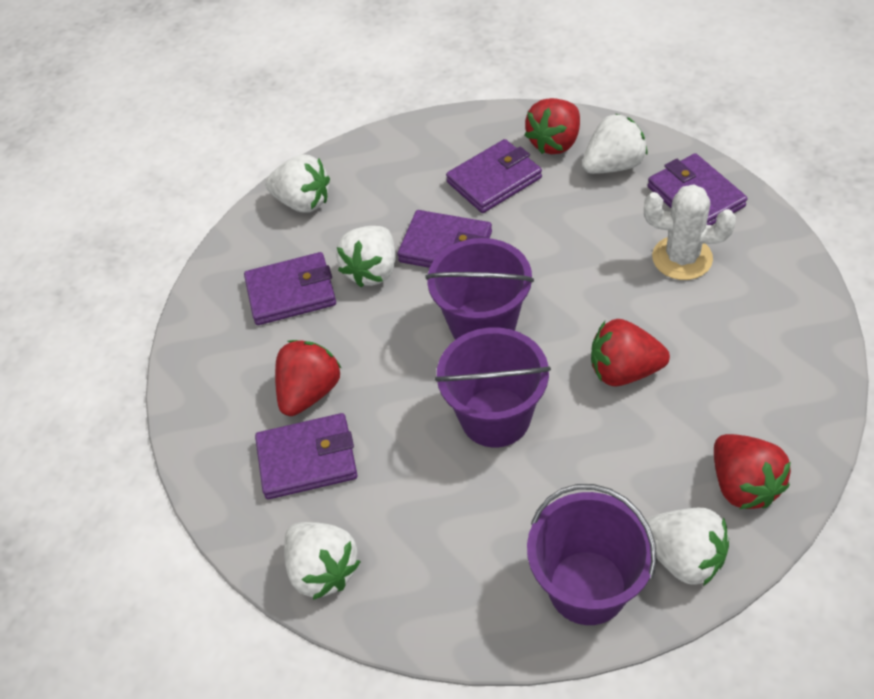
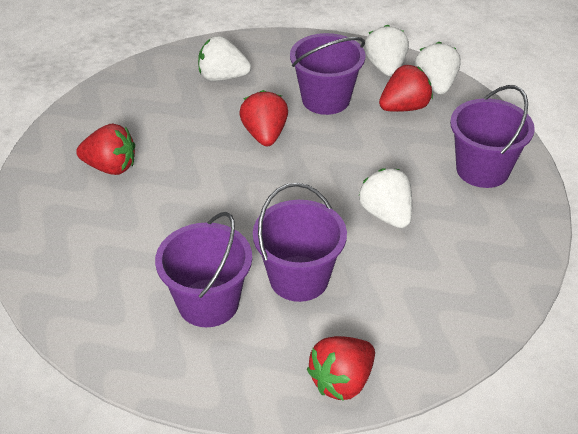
purple bucket: [426,238,534,340] [435,327,551,447] [527,484,657,625] = 3 -> [155,212,252,327] [253,183,347,302] [290,33,365,115] [450,85,535,188] = 4
purple wallet: [244,252,336,325] [255,413,357,499] [397,210,492,268] [446,139,542,213] [648,153,748,225] = 5 -> none = 0
white cactus: [644,184,736,280] = 1 -> none = 0
white strawberry: [265,154,330,213] [284,522,361,600] [336,226,396,287] [582,113,647,174] [646,508,729,586] = 5 -> [198,36,251,81] [358,168,412,228] [364,25,409,76] [415,42,461,94] = 4

